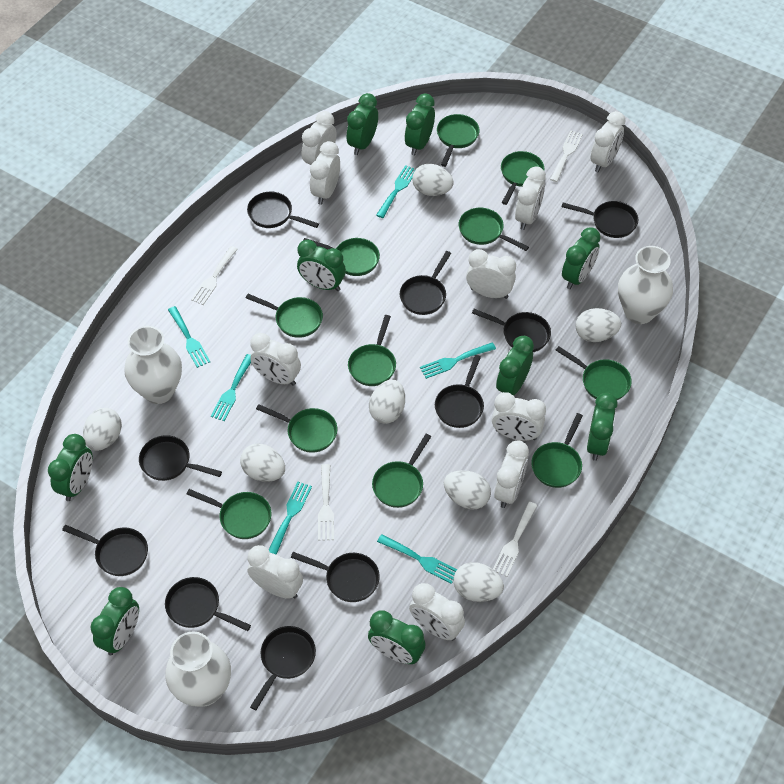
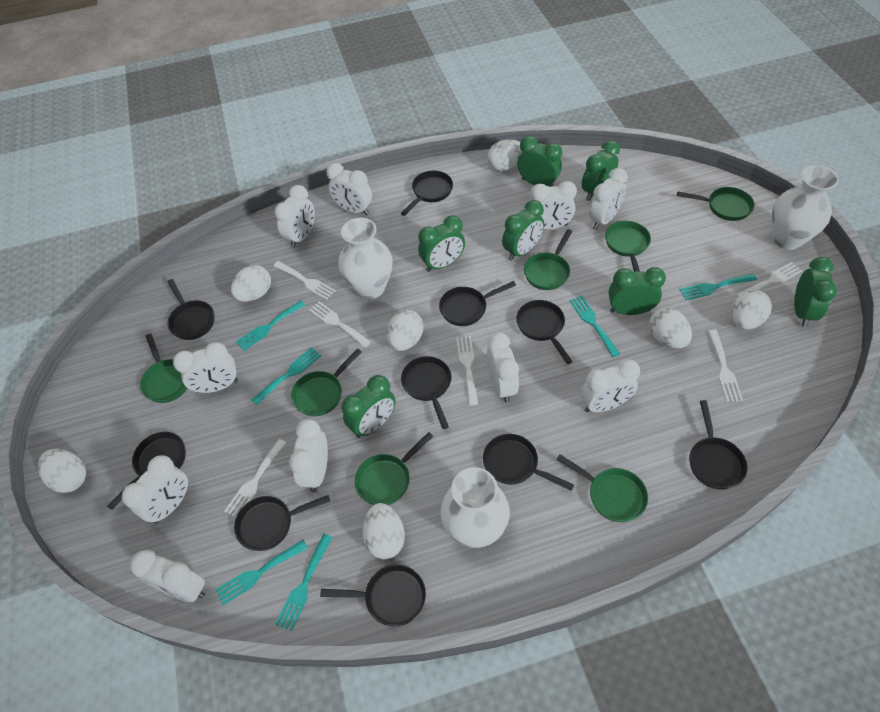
green clock: [48,434,93,501] [90,587,139,655] [297,240,346,291] [347,93,378,155] [368,611,425,664] [405,93,435,155] [496,336,534,396] [562,227,601,289] [587,393,617,461] = 9 -> [341,375,395,438] [418,215,465,272] [502,200,544,261] [517,136,562,187] [582,140,620,201] [609,267,666,315] [794,257,837,327] = 7
green pan: [187,489,271,539] [246,294,323,338] [256,404,337,453] [304,238,380,276] [348,315,396,386] [372,434,431,508] [437,114,480,167] [459,208,529,251] [501,151,544,205] [531,413,583,488] [556,346,632,400] = 11 -> [140,333,187,403] [291,349,362,416] [355,432,433,505] [524,229,573,290] [556,454,648,522] [605,221,651,272] [677,187,754,221] = 7
white fork: [191,246,238,305] [318,464,334,541] [493,502,538,577] [550,130,583,182] = 4 -> [224,439,286,518] [274,261,336,300] [309,301,371,348] [456,336,478,406] [708,330,743,402] [736,262,802,297] = 6

